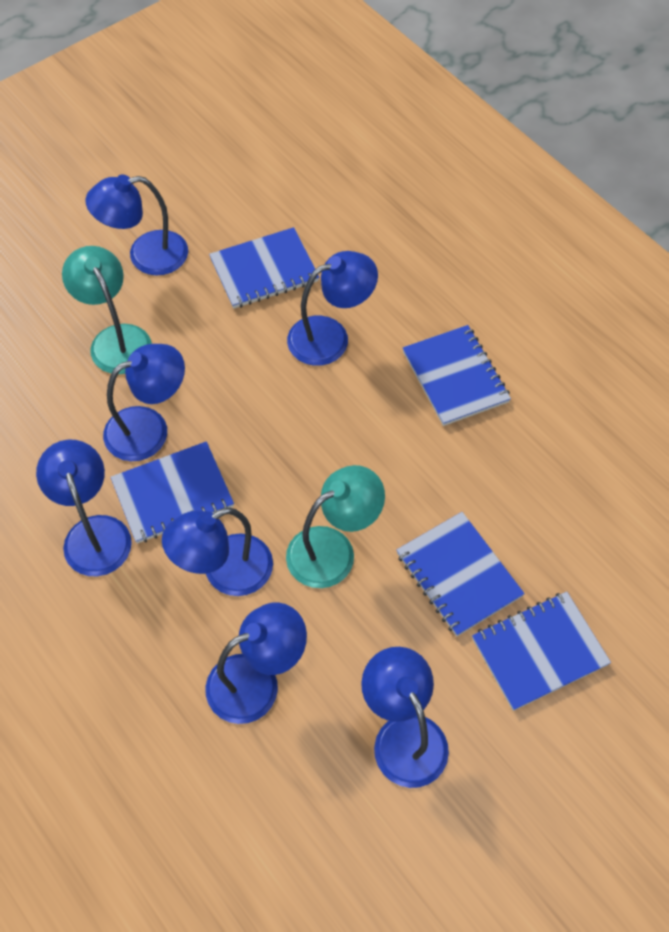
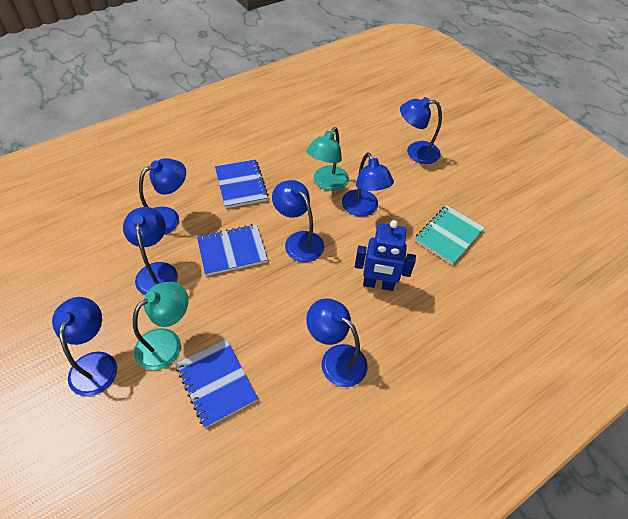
blue notebook: [111,441,234,544] [209,227,319,309] [396,512,525,636] [403,325,511,426] [472,592,611,711] = 5 -> [176,339,258,428] [197,224,268,276] [215,159,269,208] = 3
blue robot: none = 0 -> [355,220,416,291] = 1
turquoise notebook: none = 0 -> [415,205,485,265] = 1

